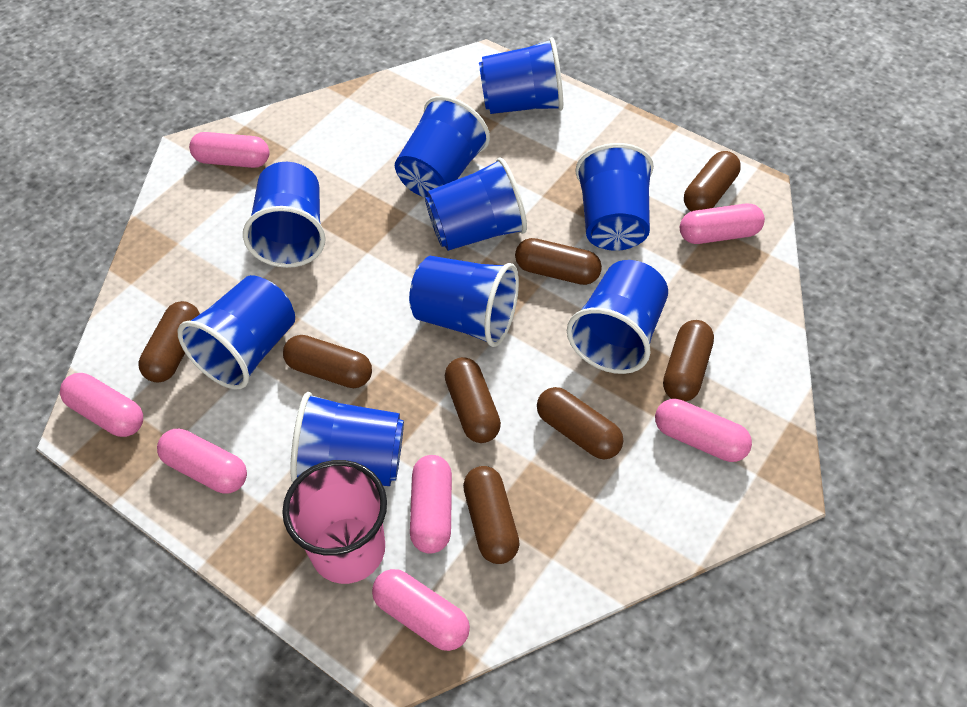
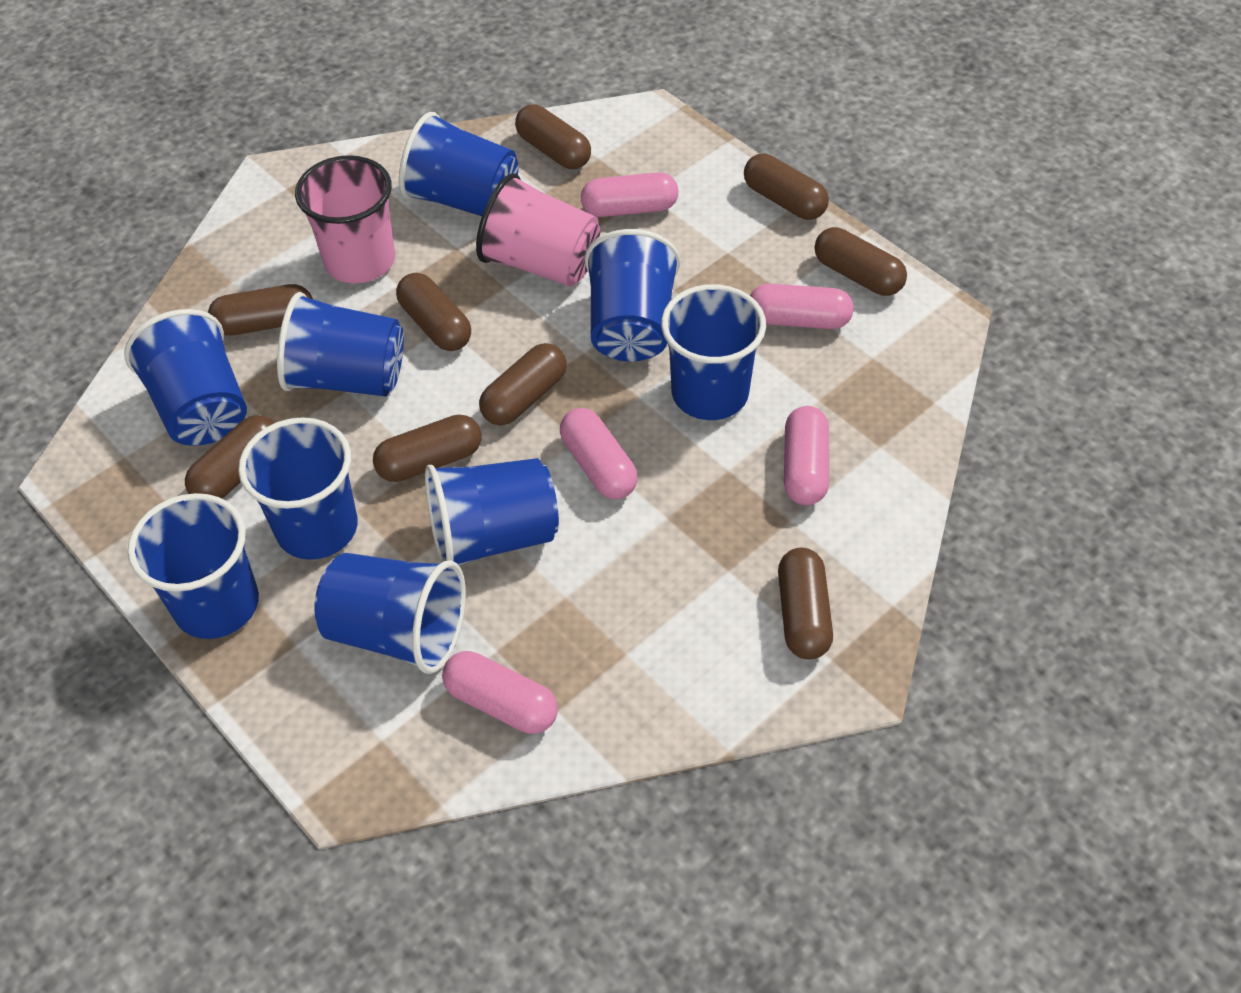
brown capsule: [138,301,200,383] [283,335,372,388] [445,357,501,443] [463,466,520,564] [515,238,602,285] [537,387,623,460] [663,320,714,402] [684,151,741,212] = 8 -> [185,415,274,499] [208,284,313,336] [373,414,482,482] [396,273,471,351] [479,343,567,425] [515,105,591,169] [744,154,829,220] [778,548,833,659] [814,227,907,296] = 9
pink capsule: [60,373,143,437] [157,429,247,494] [189,132,269,168] [372,569,470,651] [410,455,452,554] [655,399,752,462] [680,204,765,244] = 7 -> [442,651,558,734] [560,408,638,499] [581,172,678,217] [750,284,854,329] [784,406,829,505] = 5
pink cup: [282,460,387,584] = 1 -> [295,155,395,284] [476,173,600,287] = 2

